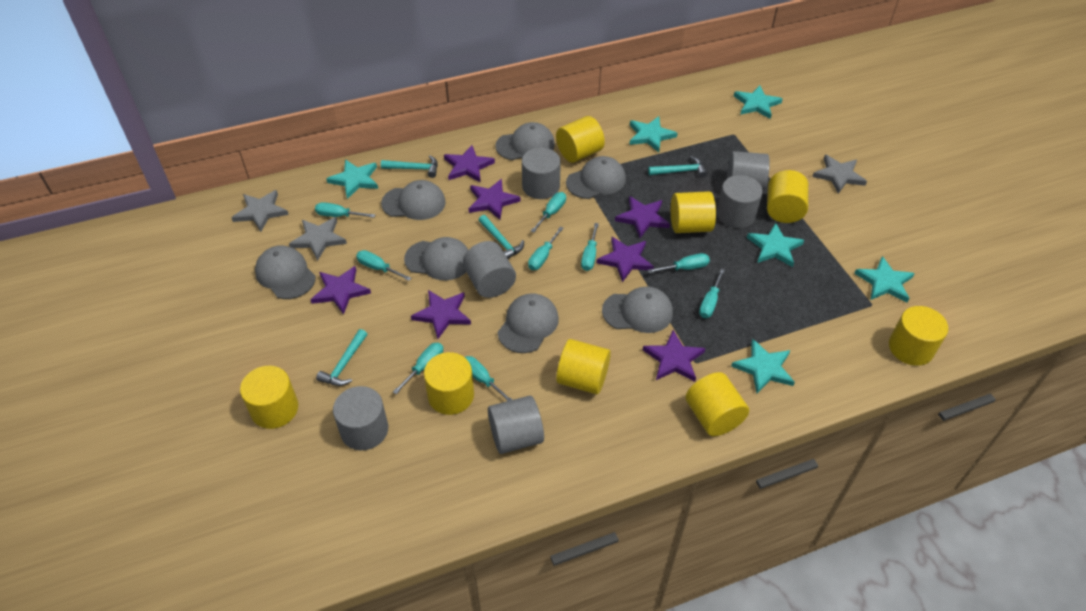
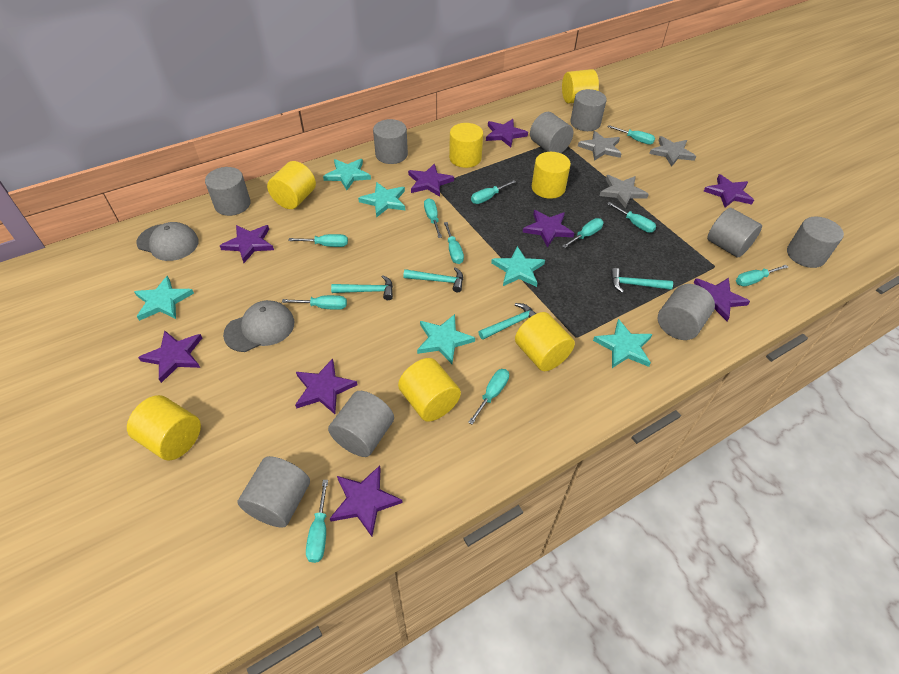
grey cap: [255,245,316,299] [381,180,446,220] [404,237,468,280] [495,122,555,160] [498,293,559,353] [566,156,626,199] [602,287,673,333] = 7 -> [137,222,199,261] [223,300,294,352] = 2
grey cylinder: [333,386,388,450] [463,241,516,298] [488,396,544,454] [522,148,561,199] [717,175,763,228] [727,151,770,192] = 6 -> [205,167,251,216] [237,456,310,528] [328,391,394,457] [373,119,408,164] [530,112,573,153] [570,89,607,131] [658,284,715,340] [707,208,762,258] [787,216,844,268] = 9
purple star: [310,266,371,315] [411,290,471,339] [444,145,495,183] [468,179,521,220] [597,237,654,282] [615,196,670,238] [643,330,706,382] = 7 -> [138,330,202,383] [220,225,274,263] [295,359,357,414] [330,466,403,537] [408,164,454,197] [486,119,528,147] [523,210,574,248] [694,278,750,321] [704,174,754,208] = 9
turquoise screwdriver: [315,202,375,218] [356,250,411,281] [393,343,443,394] [465,356,512,401] [528,226,564,270] [531,192,566,233] [581,223,599,271] [647,253,710,273] [699,269,725,318] = 9 -> [282,295,347,310] [288,234,348,247] [306,480,328,563] [424,198,442,238] [444,222,464,264] [468,369,509,425] [471,180,516,204] [562,218,603,248] [607,202,656,233] [608,125,655,145] [736,265,788,286] = 11
yellow cylinder: [240,366,298,429] [424,352,474,415] [556,116,605,163] [556,339,611,394] [671,191,716,233] [686,372,749,436] [767,170,808,223] [889,306,948,366] = 8 -> [127,395,201,461] [267,161,316,209] [398,358,461,422] [449,123,483,168] [515,312,575,371] [532,152,571,199] [562,69,599,104] = 7

